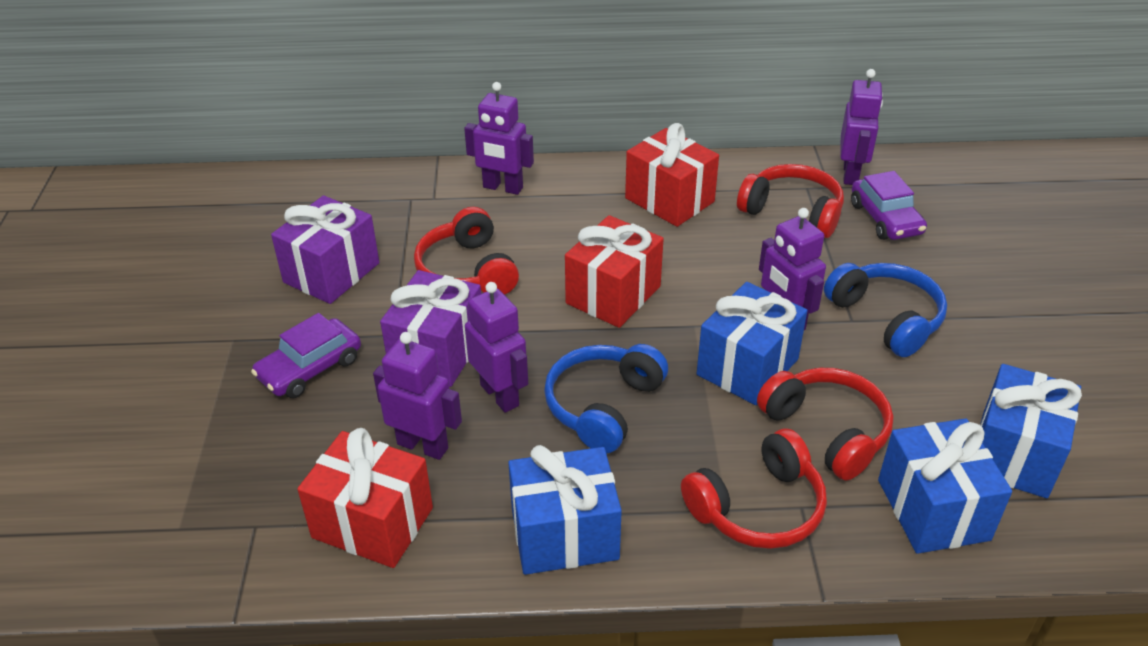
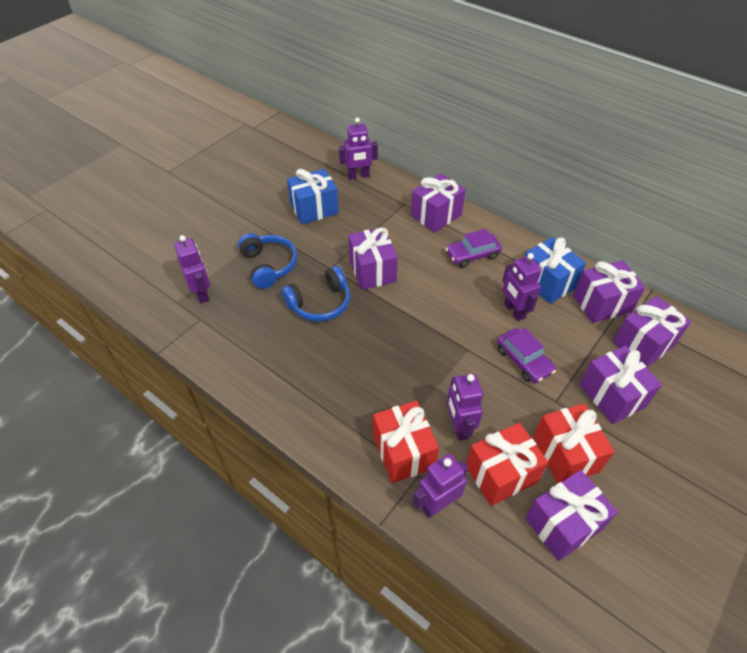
blue gift: [508,445,622,575] [697,282,807,405] [878,418,1012,554] [980,364,1082,498] = 4 -> [287,169,339,225] [525,237,586,304] = 2
purple gift: [271,195,379,304] [380,270,481,387] = 2 -> [348,227,398,290] [411,173,466,233] [525,470,618,561] [573,260,645,323] [580,346,662,424] [613,296,691,368] = 6
red headphones: [414,207,519,295] [681,429,827,549] [737,164,844,238] [757,368,893,480] = 4 -> none = 0

